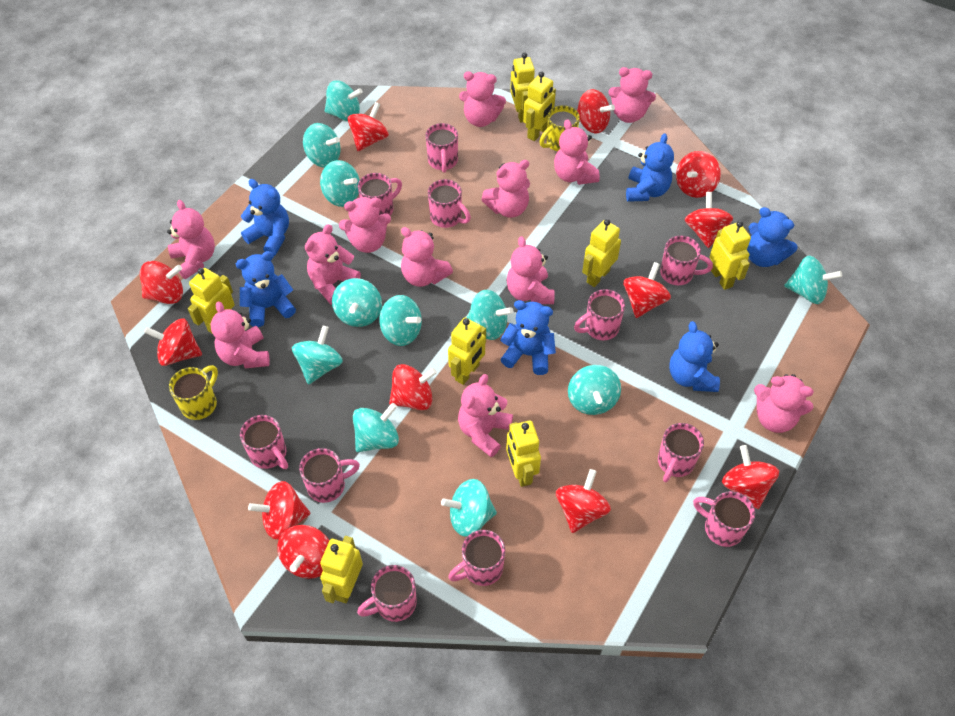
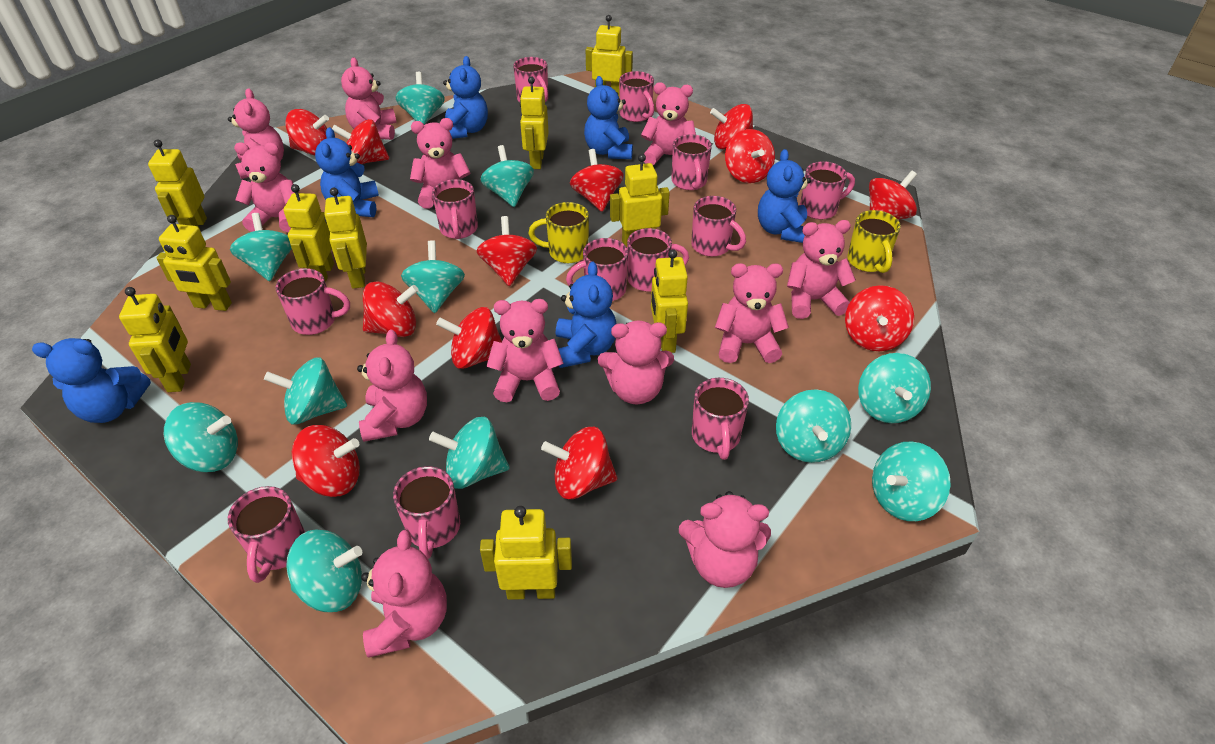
pink mug: [240,415,288,469] [299,448,360,503] [357,565,417,622] [358,173,402,216] [426,123,458,173] [428,179,471,228] [448,530,505,586] [574,289,625,340] [658,423,704,482] [660,235,713,285] [693,491,755,547] = 11 -> [228,486,305,583] [276,268,350,335] [393,466,460,559] [432,179,478,239] [513,57,548,102] [566,238,628,301] [619,71,654,122] [627,228,689,292] [671,134,712,190] [691,196,746,257] [692,378,749,460] [800,161,855,220] = 12
yellow robot: [188,268,235,334] [320,536,363,603] [448,317,486,385] [506,420,541,487] [510,52,535,123] [523,71,556,141] [582,219,621,287] [710,221,751,290] = 8 -> [119,287,191,392] [148,140,207,229] [156,215,232,311] [283,184,334,282] [324,188,367,288] [480,506,572,600] [520,77,549,169] [586,15,633,98] [610,154,670,247] [651,249,688,353] = 10

